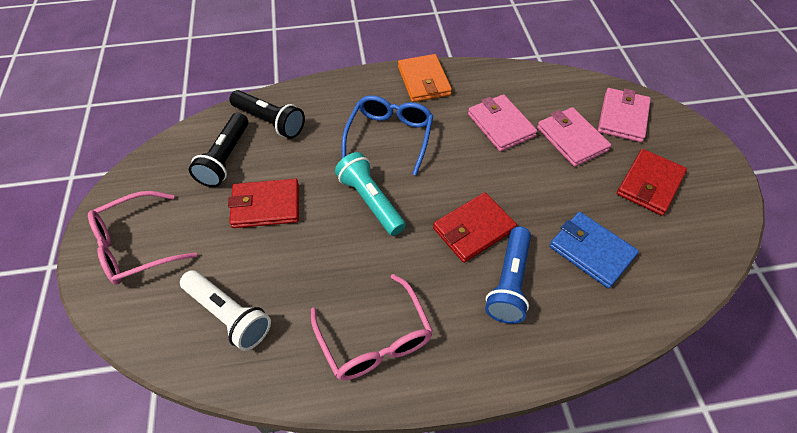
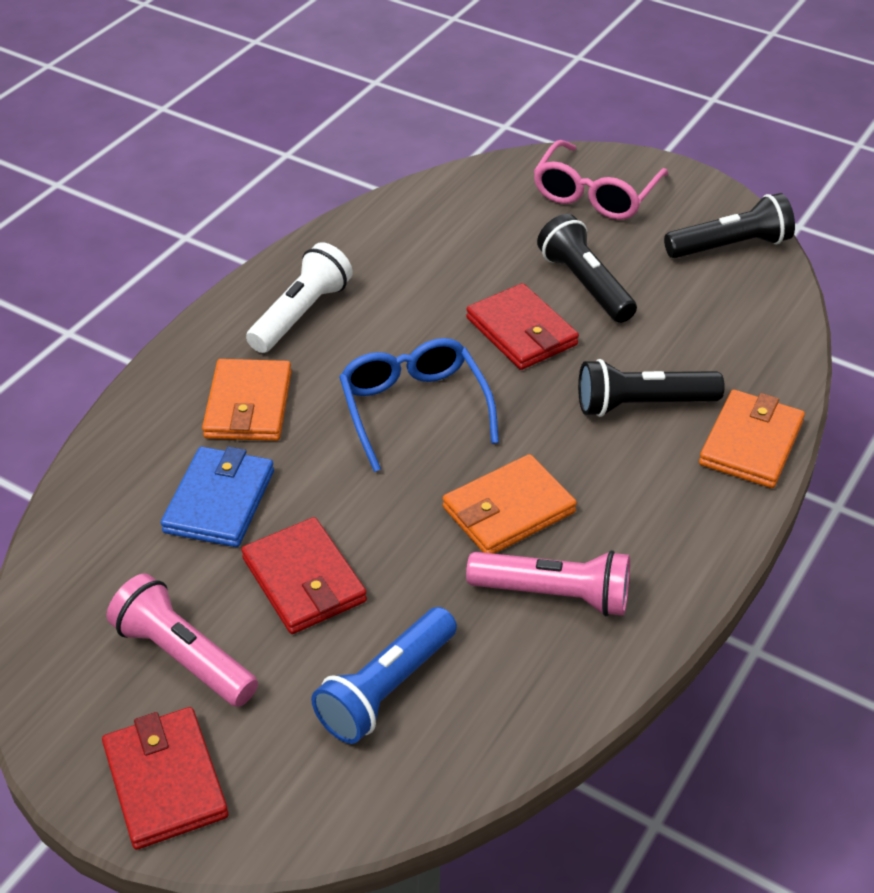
black flashlight: [189,113,248,187] [229,90,305,139] = 2 -> [537,214,637,323] [578,359,725,417] [664,193,795,258] = 3
orange wallet: [398,54,452,102] = 1 -> [202,359,292,441] [443,454,577,554] [699,390,805,488] = 3
pink flashlight: none = 0 -> [107,574,258,707] [466,550,630,616] = 2
pink glasses: [88,191,197,285] [311,274,433,381] = 2 -> [533,140,668,220] = 1
pink wallet: [468,94,537,151] [537,107,611,167] [598,88,651,142] = 3 -> none = 0
turquoise flashlight: [335,152,406,236] = 1 -> none = 0

